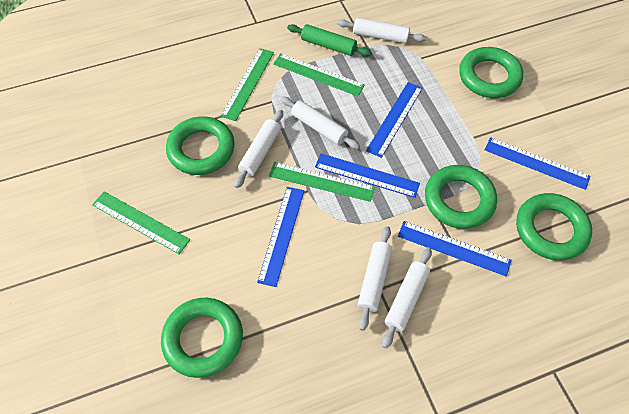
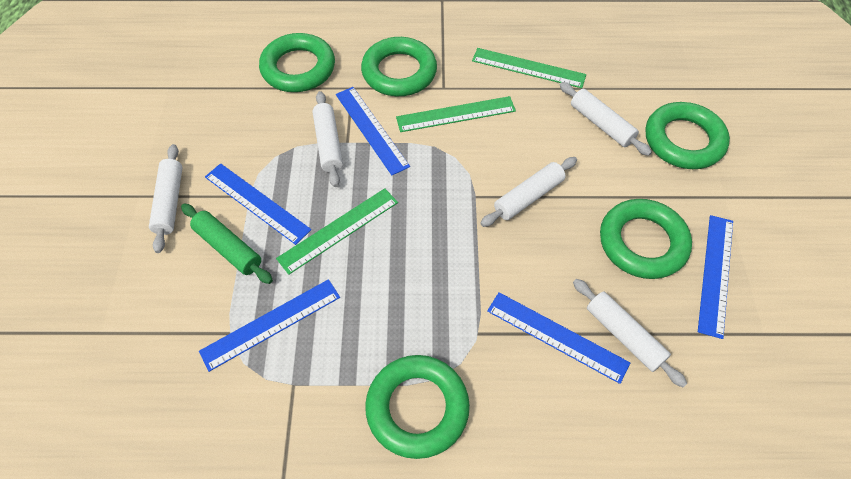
green ruler: [92,191,190,254] [221,48,274,121] [269,162,375,202] [273,53,365,96] = 4 -> [276,188,398,275] [396,96,516,132] [472,48,586,88] = 3

